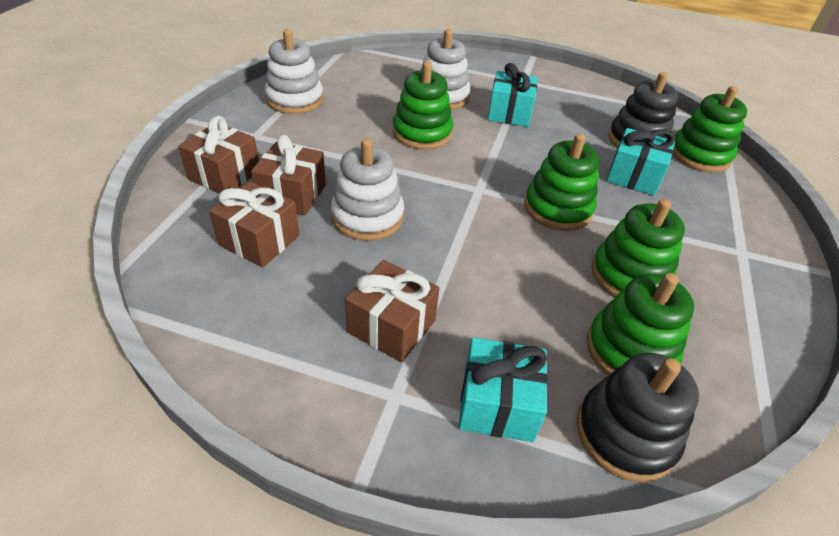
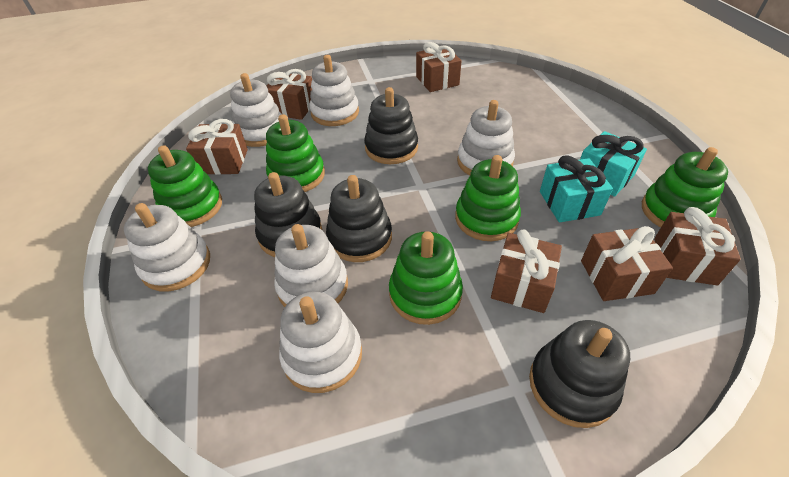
black stacking toy: [577,353,699,482] [608,72,678,148] = 2 -> [254,172,322,257] [326,175,392,262] [364,87,418,164] [529,320,630,428] = 4
brown gift: [178,116,259,193] [209,181,300,267] [251,135,326,216] [345,260,439,362] = 4 -> [186,119,248,175] [266,69,312,120] [416,42,462,92] [491,229,562,313] [581,226,673,301] [654,207,741,285] = 6
turquoise gift: [458,337,548,442] [488,63,538,127] [606,128,675,196] = 3 -> [540,155,613,222] [580,131,647,197] = 2
white stacking toy: [265,29,324,114] [331,139,404,241] [420,29,471,110] = 3 -> [124,203,210,292] [230,73,282,147] [274,224,348,307] [279,292,362,393] [309,55,359,126] [457,100,515,175] = 6

